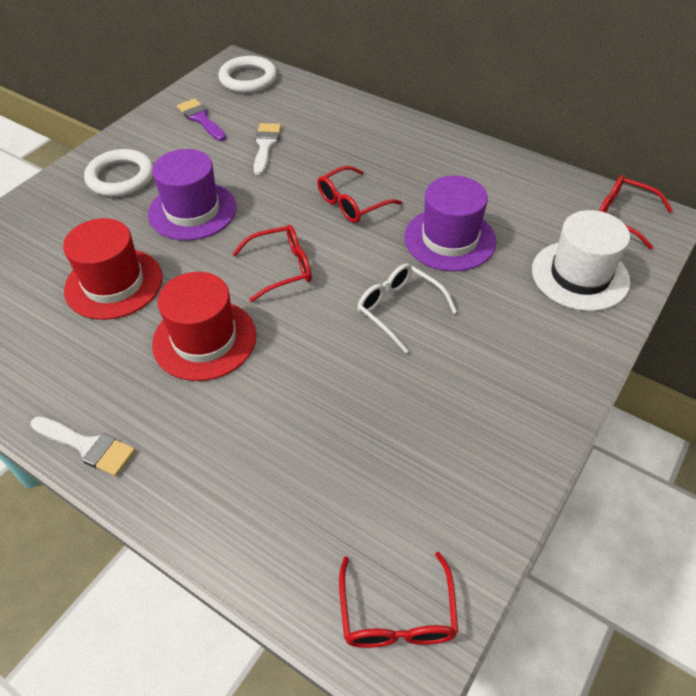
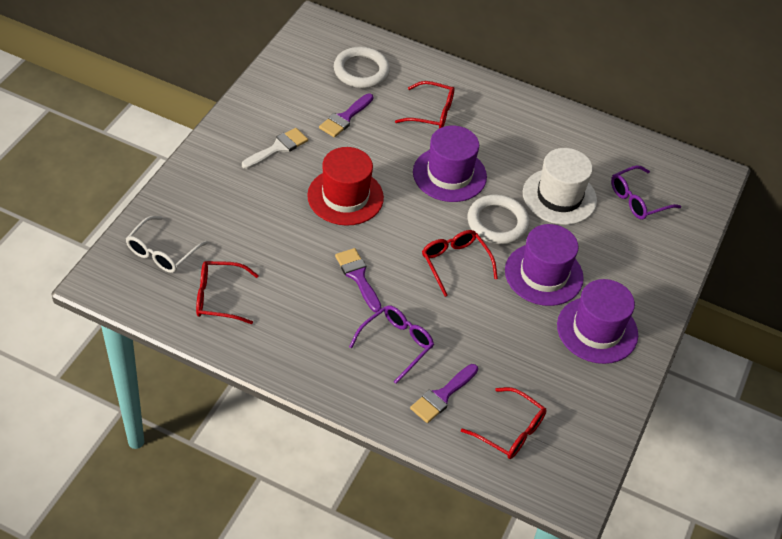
purple brush: [177,98,226,141] = 1 -> [319,93,373,137] [335,248,382,313] [410,364,478,423] = 3
purple glasses: none = 0 -> [349,305,434,384] [611,165,681,220] = 2
purple hat: [148,149,236,241] [404,176,496,271] = 2 -> [413,126,487,202] [505,224,584,306] [557,279,638,364] = 3
red hat: [63,218,163,320] [152,272,256,381] = 2 -> [307,147,384,226] = 1
white brush: [31,416,135,476] [254,123,281,175] = 2 -> [242,128,308,169] = 1

